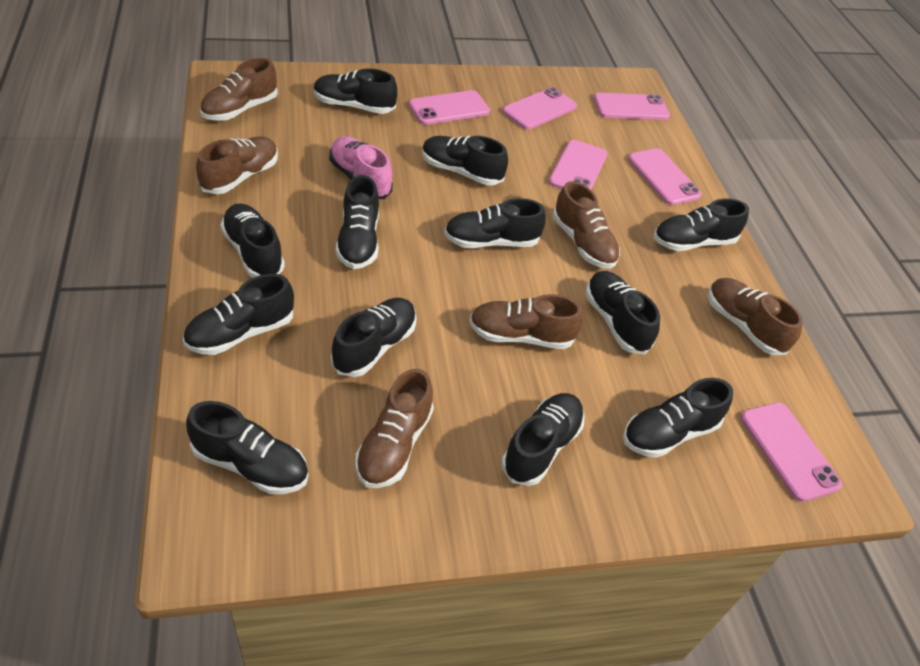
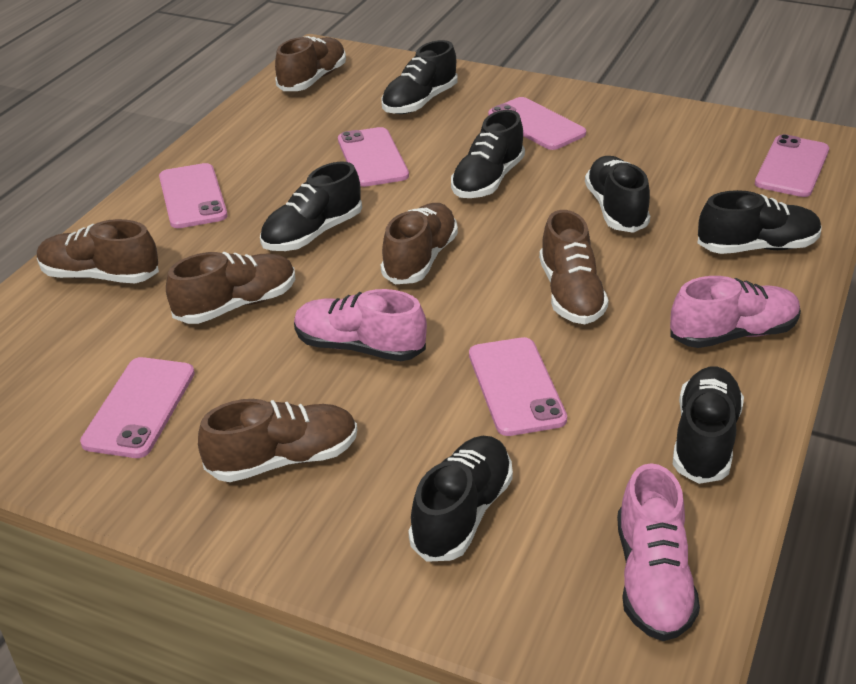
black shoe: [183,274,294,355] [186,401,308,494] [221,203,285,278] [314,69,397,114] [331,298,416,377] [336,175,379,269] [422,136,508,185] [444,198,546,248] [502,393,584,486] [585,271,660,355] [623,378,733,458] [654,198,749,251] = 12 -> [260,162,362,251] [381,40,458,114] [408,436,513,562] [451,110,525,198] [585,156,650,233] [673,367,744,484] [697,190,821,254] = 7
pink shoe: [329,136,393,199] = 1 -> [294,289,427,361] [617,463,700,641] [670,276,801,348] = 3

